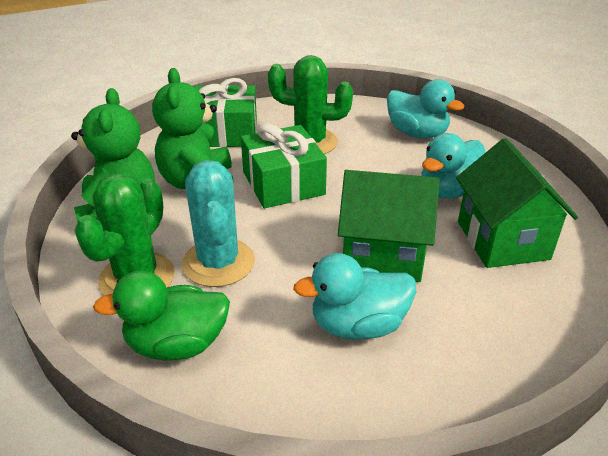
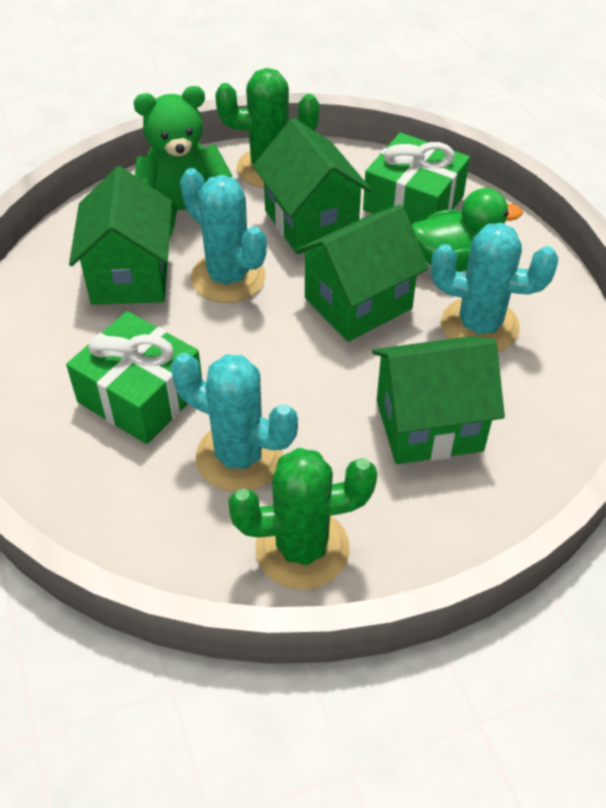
green house: [338,170,440,282] [456,138,578,268] = 2 -> [69,166,172,305] [253,118,372,254] [295,205,429,342] [372,336,505,464] = 4
green teddy bear: [71,88,155,223] [152,68,233,189] = 2 -> [133,86,232,236] = 1
turquoise cactus: [182,160,255,287] = 1 -> [171,353,298,492] [180,168,267,303] [431,223,558,352] = 3
turquoise duck: [293,253,416,340] [387,79,464,138] [422,133,486,199] = 3 -> none = 0

